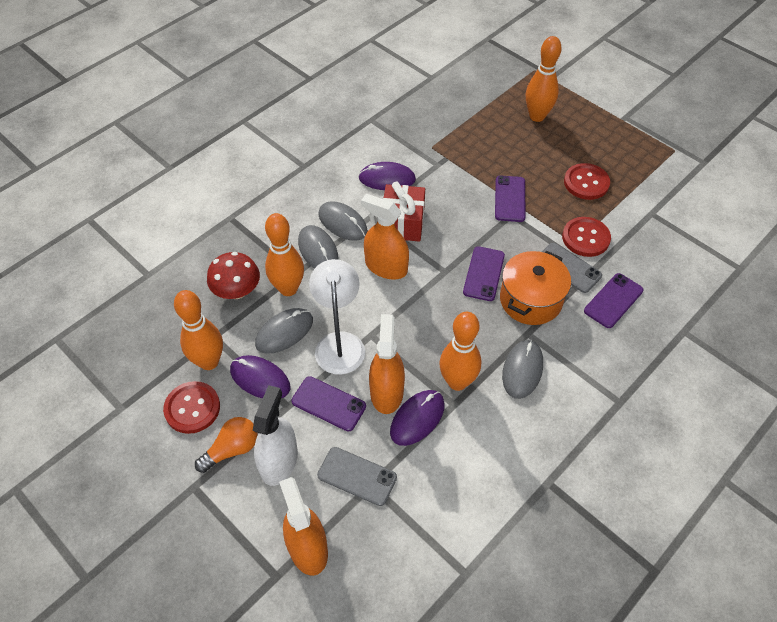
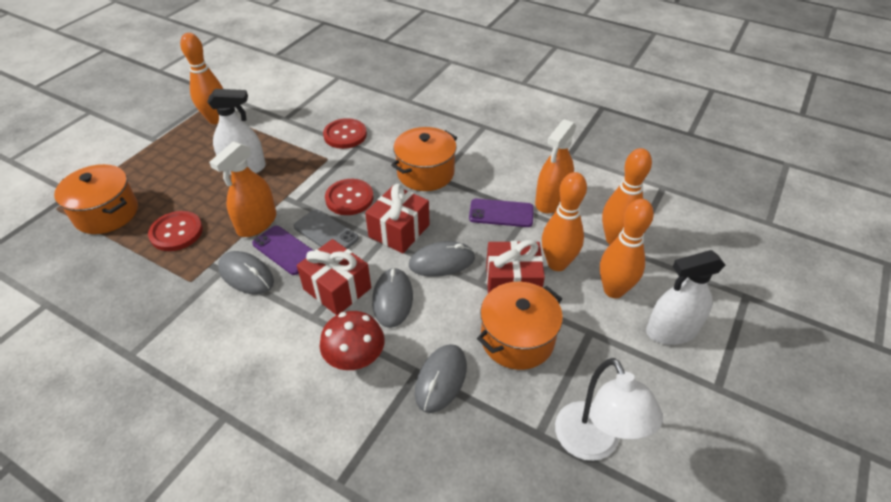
grey phone: [317,447,397,506] [542,243,602,293] = 2 -> [293,209,359,249] = 1
orange light bulb: [195,417,258,473] = 1 -> none = 0
orange pot: [500,250,571,325] = 1 -> [54,164,138,234] [391,127,457,191] [477,282,563,370] = 3
orange spray bottle: [279,477,328,576] [361,194,409,280] [369,314,405,414] = 3 -> [209,141,276,237] [535,119,576,214] = 2
purple mouse: [230,355,290,399] [359,162,416,190] [390,390,445,446] = 3 -> none = 0
purple phone: [291,376,366,431] [463,246,505,301] [495,175,526,222] [584,273,643,328] = 4 -> [252,226,314,275] [469,199,534,227] = 2
red gift: [383,182,425,242] = 1 -> [297,239,371,315] [365,184,430,253] [486,240,545,293] = 3
white spray bottle: [253,385,298,486] = 1 -> [207,89,266,175] [646,250,725,345] = 2

